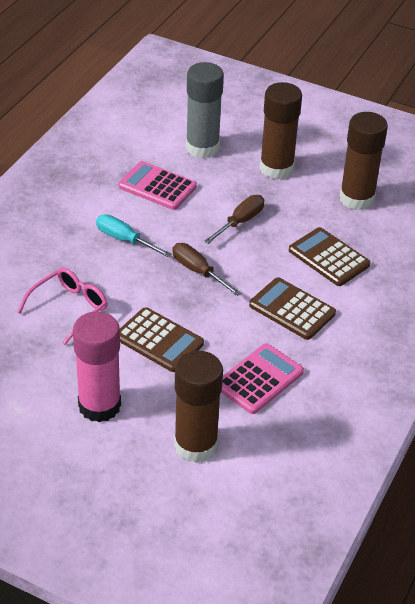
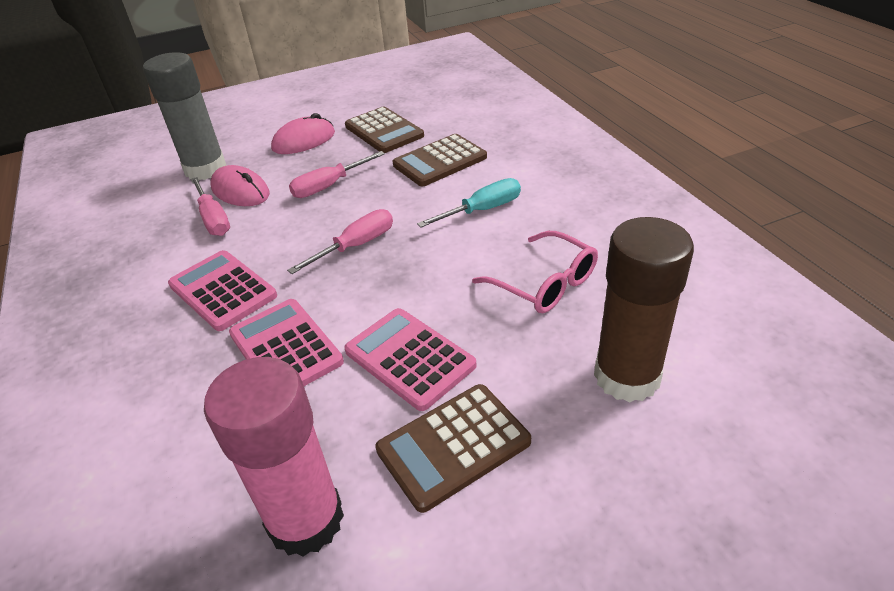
brown glue stick: [174,351,223,463] [260,82,302,180] [339,112,388,210] = 3 -> [594,217,694,402] = 1
brown screwdriver: [172,243,241,296] [204,195,264,244] = 2 -> none = 0
pink calculator: [119,161,197,210] [221,343,304,414] = 2 -> [168,250,277,331] [229,299,344,386] [344,308,477,411] = 3
pink mouse: none = 0 -> [211,165,270,206] [271,113,335,154] = 2
pink screwdriver: none = 0 -> [191,177,230,236] [287,209,393,274] [289,151,385,198] = 3

